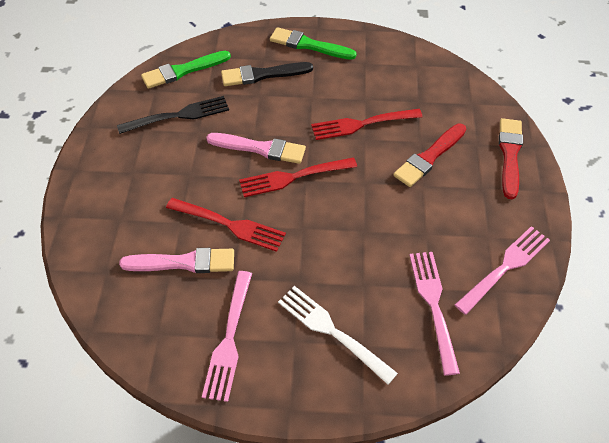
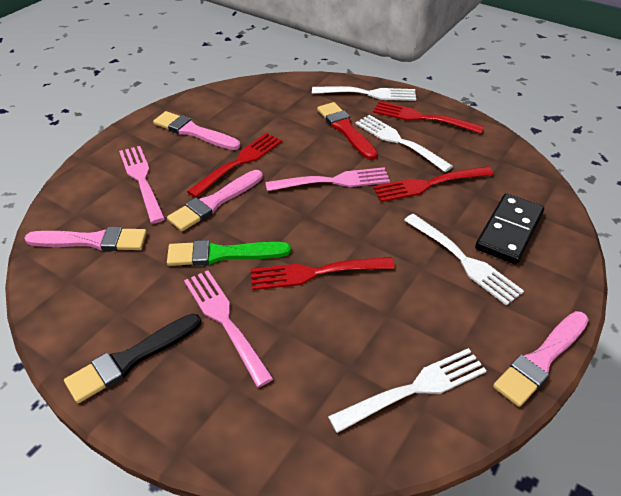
black domino: none = 0 -> [475,193,544,264] = 1
black fork: [117,96,229,134] = 1 -> none = 0
green brush: [141,51,231,89] [270,27,357,60] = 2 -> [167,240,291,266] = 1
pink brush: [119,248,234,273] [206,133,306,164] = 2 -> [24,227,147,251] [153,111,240,150] [167,170,263,231] [493,311,589,407] = 4
red brush: [393,123,466,187] [499,118,523,200] = 2 -> [317,102,378,160] = 1
red fork: [166,198,286,252] [239,157,357,197] [311,109,423,140] = 3 -> [187,133,282,198] [250,257,395,290] [373,101,484,134] [373,166,494,202] = 4
white fork: [278,286,398,385] = 1 -> [312,86,416,101] [328,348,487,433] [355,115,453,172] [404,214,524,306] = 4

